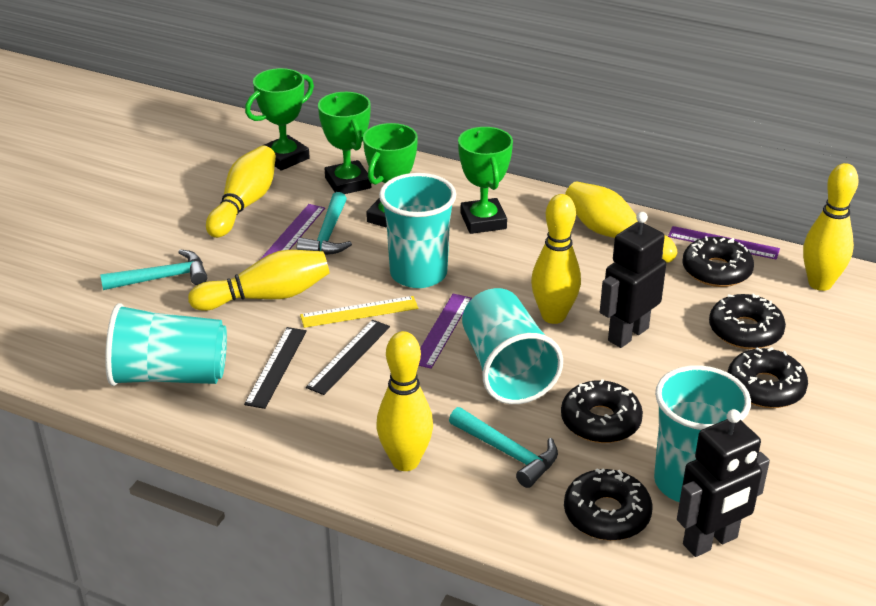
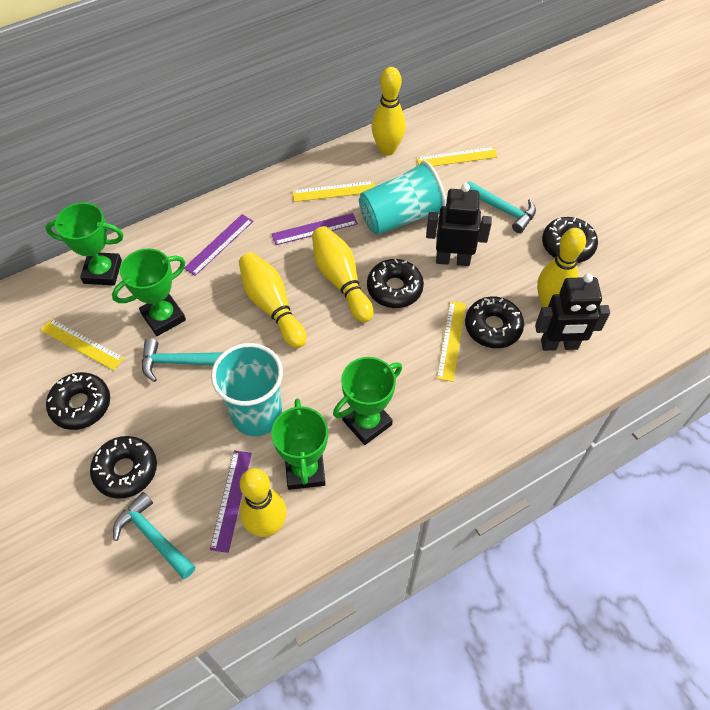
black ruler: [244,327,307,409] [306,320,390,395] = 2 -> none = 0
turquoise cup: [105,303,227,386] [379,173,456,288] [462,288,563,404] [654,365,751,502] = 4 -> [211,343,283,436] [359,160,447,235] = 2
yellow bowling pin: [188,250,329,311] [206,146,276,238] [376,331,433,471] [531,194,581,324] [565,181,677,263] [803,163,859,291] = 6 -> [239,252,306,348] [240,468,287,537] [312,226,374,323] [372,67,406,156] [537,228,586,307] = 5
yellow ruler: [300,296,418,328] = 1 -> [40,318,124,370] [292,181,375,202] [416,147,498,166] [437,301,466,382] = 4

